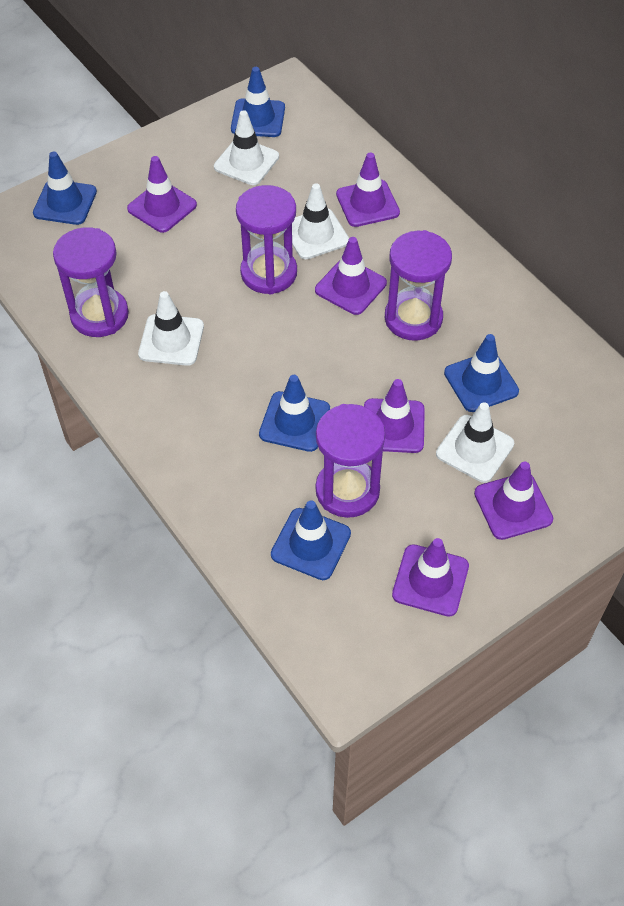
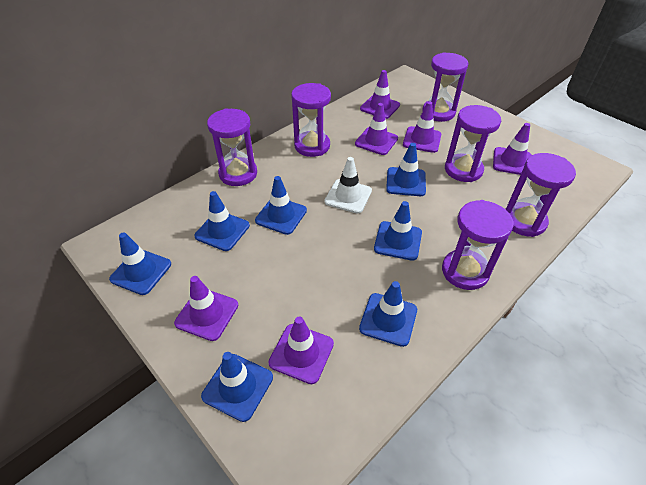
blue traffic cone: [33,151,97,225] [231,67,285,137] [259,375,330,452] [271,501,351,580] [444,334,519,412] = 5 -> [109,232,171,295] [194,191,250,251] [201,352,273,422] [255,176,307,235] [359,281,417,347] [374,201,422,261] [386,143,426,196] = 7
purple hourglass: [53,227,129,337] [236,185,297,294] [315,404,385,518] [385,230,452,341] = 4 -> [207,108,257,186] [291,83,331,157] [422,52,468,122] [442,200,513,290] [445,105,501,182] [506,153,576,237] = 6
white traffic cone: [138,291,204,366] [214,110,279,185] [292,183,349,259] [436,402,514,483] = 4 -> [324,157,372,214] = 1

